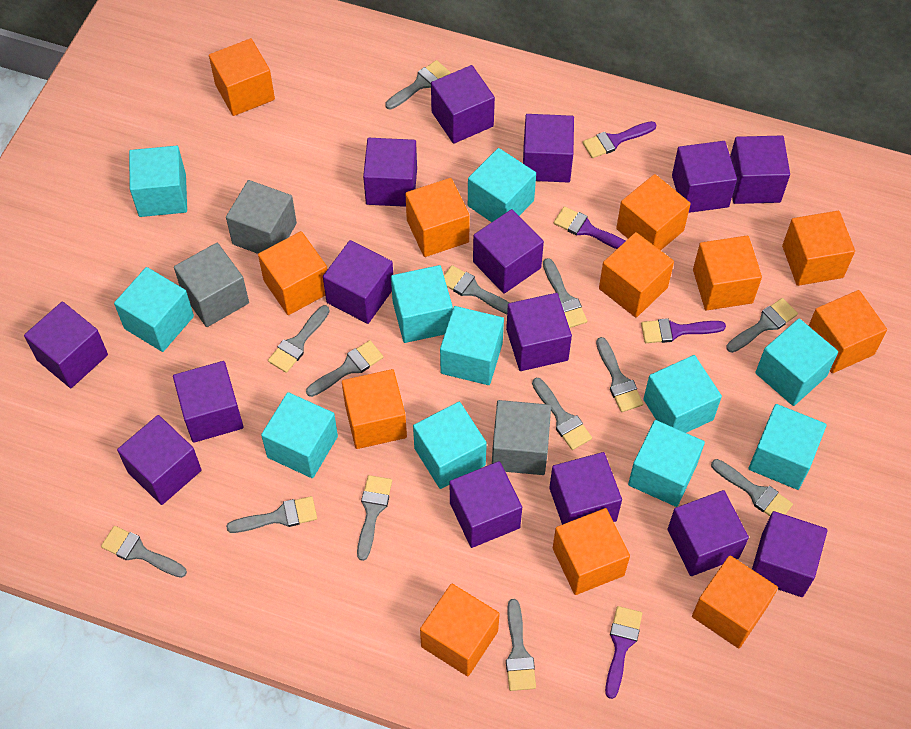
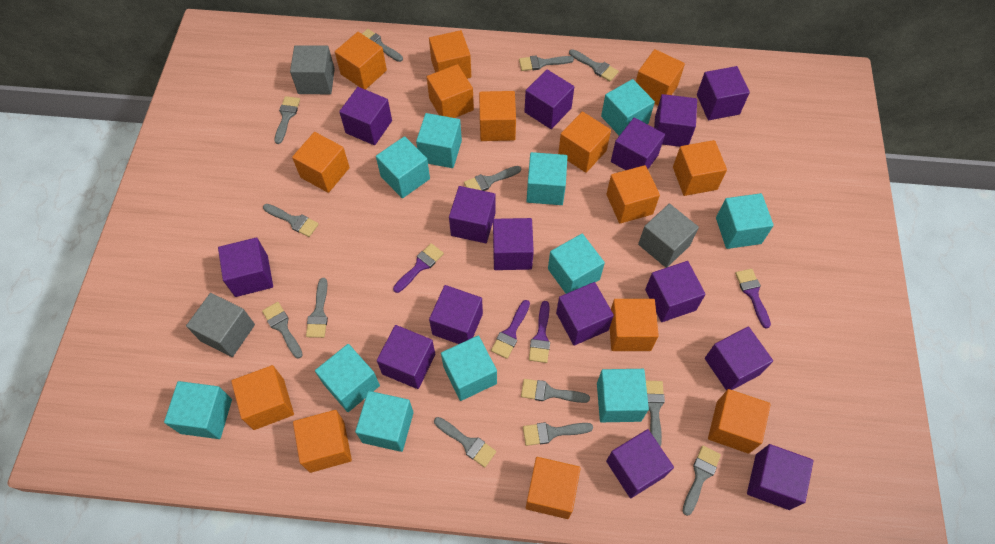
orange cube: [209,38,275,116] [258,231,327,315] [342,369,407,449] [405,178,470,257] [420,584,500,676] [553,508,630,595] [599,232,674,318] [616,174,691,250] [692,555,778,648] [693,236,762,311] [782,211,855,286] [809,290,887,373] = 12 -> [231,365,294,430] [292,132,350,193] [293,410,352,473] [335,32,387,90] [427,64,474,118] [429,30,471,79] [479,91,516,141] [526,457,581,519] [558,112,611,173] [606,165,660,224] [610,299,659,351] [636,49,685,106] [673,140,727,196] [708,389,771,454] = 14

